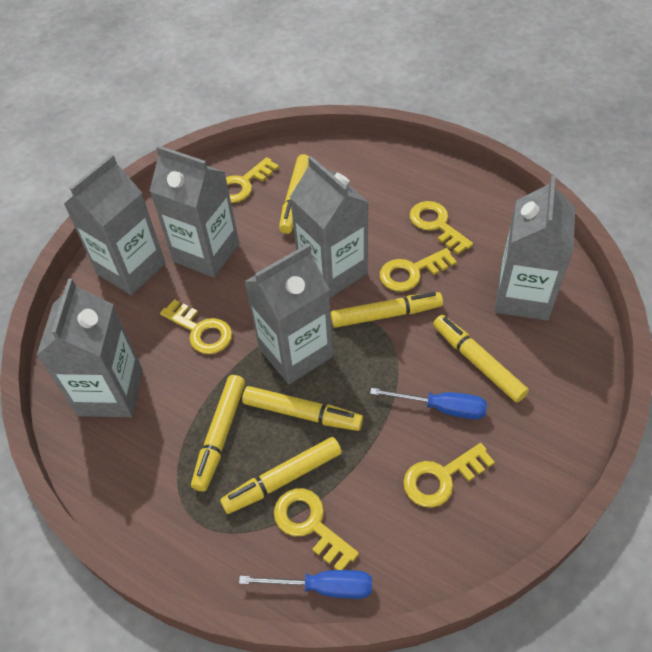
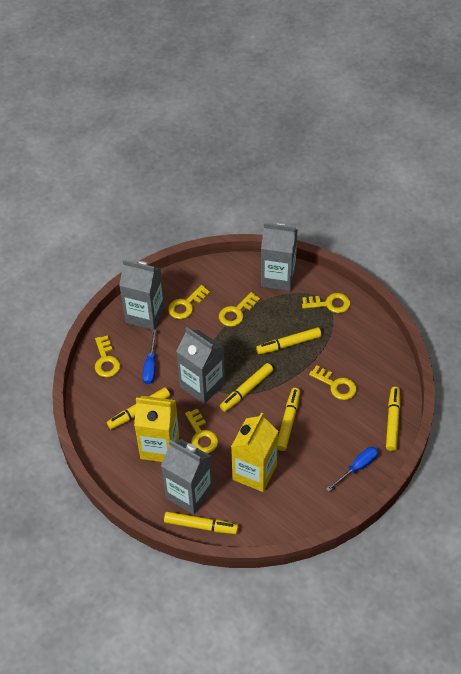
grey carton: [36,279,143,417] [64,154,165,295] [150,145,239,277] [244,244,333,384] [290,156,369,298] [495,176,575,321] = 6 -> [119,259,165,330] [161,439,213,515] [176,327,225,404] [261,222,298,291] = 4
yellow carton: none = 0 -> [134,396,179,462] [231,413,278,492] = 2

